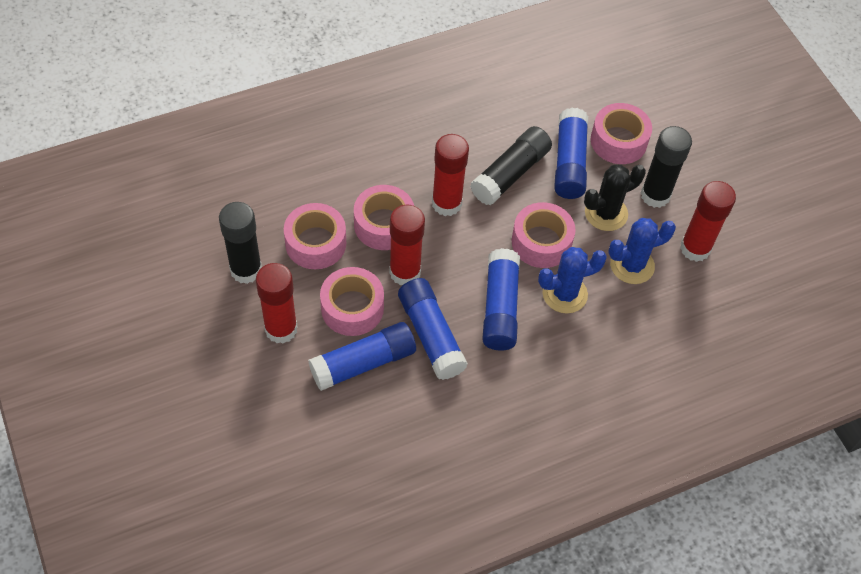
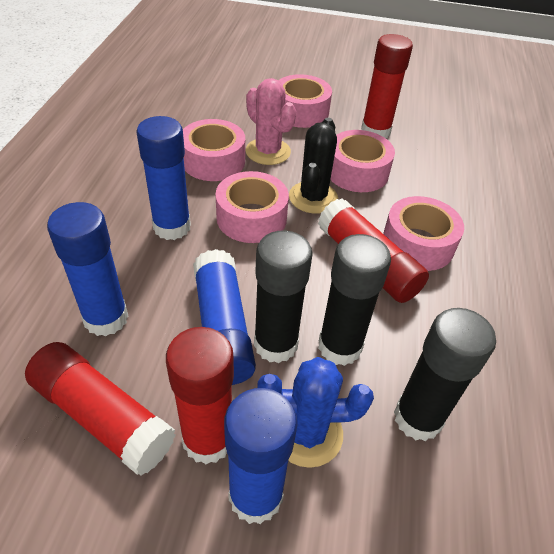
blue cactus: [538,247,607,313] [608,218,676,284] = 2 -> [257,357,374,468] = 1
pink cactus: none = 0 -> [246,78,296,165] = 1

